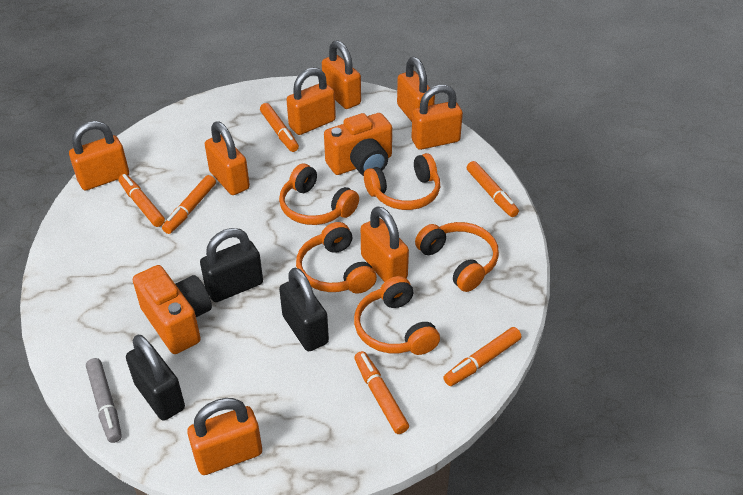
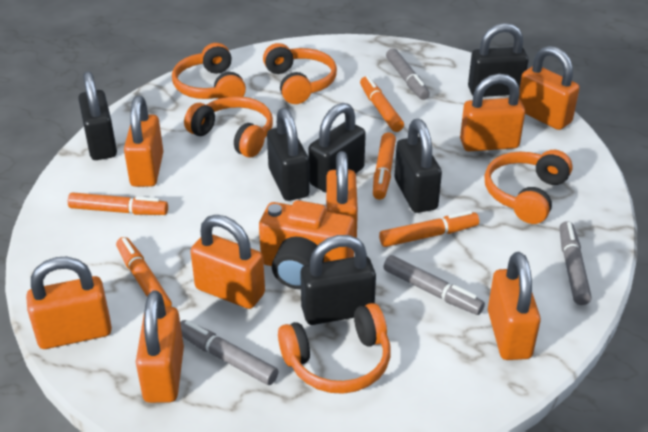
black padlock: [126,335,185,421] [200,228,263,302] [279,268,329,351] = 3 -> [78,71,117,160] [267,108,310,201] [300,235,376,325] [308,103,366,192] [395,119,442,213] [468,23,528,97] = 6
grey marker: [86,358,122,443] = 1 -> [180,320,278,385] [383,255,485,315] [386,48,430,100] [560,221,592,305] = 4
orange camera: [133,265,212,354] [324,113,392,176] = 2 -> [259,200,355,289] = 1
orange marker: [118,174,165,227] [162,175,216,234] [260,103,299,152] [354,351,409,434] [443,327,521,386] [467,161,519,217] = 6 -> [68,192,168,215] [116,237,172,307] [360,76,404,132] [373,132,396,200] [379,211,479,247] = 5

